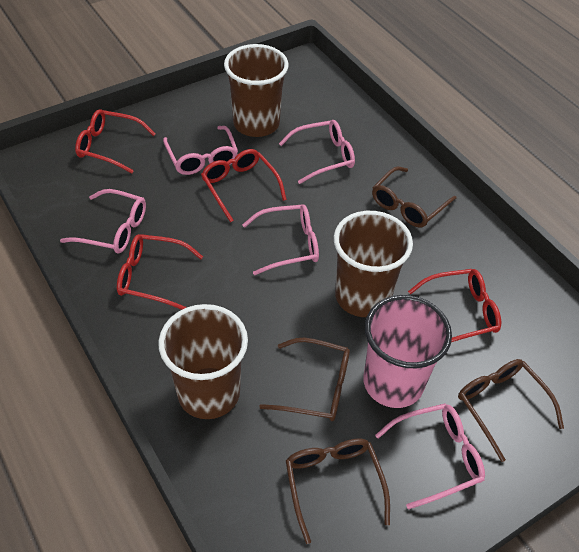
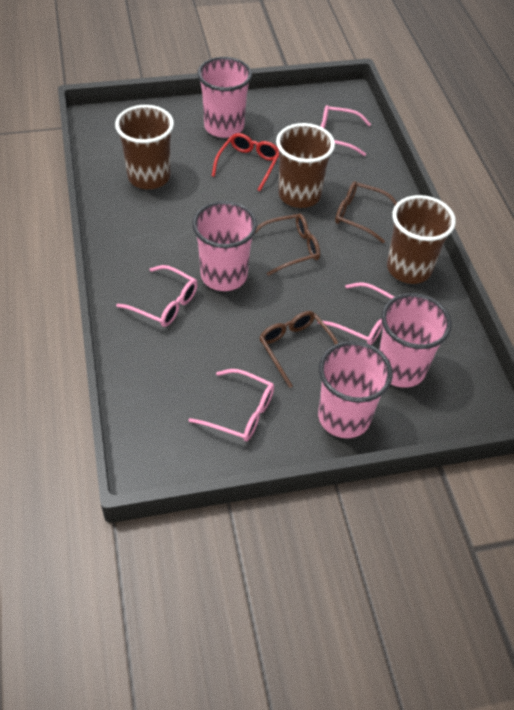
brown glasses: [259,338,350,421] [286,439,390,544] [372,166,456,228] [458,359,564,462] = 4 -> [254,214,320,276] [259,311,338,388] [335,181,397,243] = 3
pink cup: [363,295,452,408] = 1 -> [192,201,257,291] [197,57,252,138] [318,341,393,438] [379,293,452,388] = 4
pink glasses: [60,189,146,254] [163,126,238,175] [242,205,319,275] [279,120,355,184] [375,403,485,509] = 5 -> [116,265,198,327] [189,369,274,441] [318,282,395,345] [321,105,371,156] = 4
red glasses: [75,109,156,174] [117,234,203,310] [201,149,287,222] [408,269,501,342] = 4 -> [212,133,279,191] = 1

